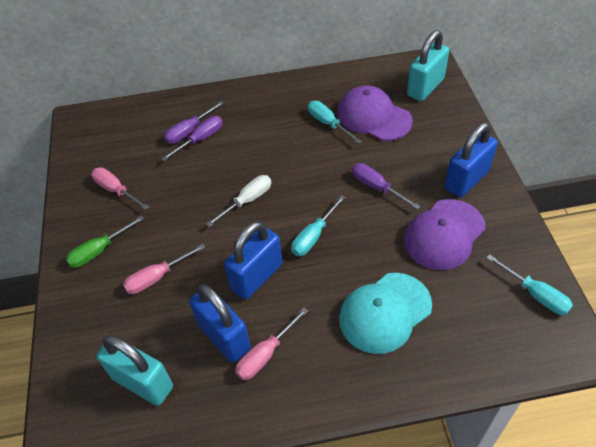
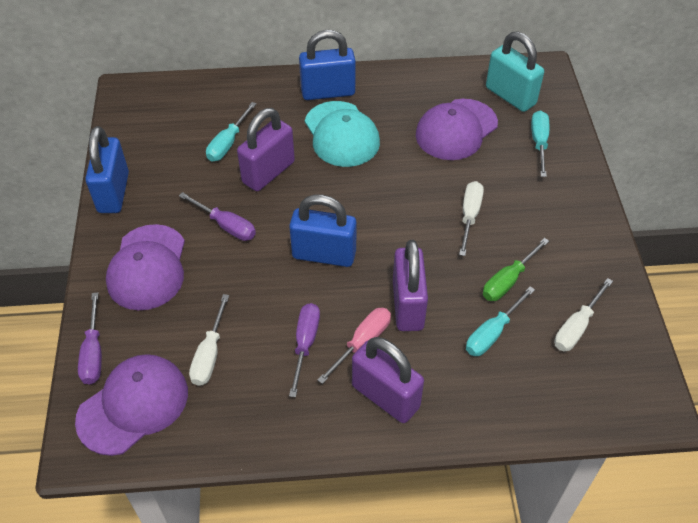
pink screwdriver: [91,167,149,210] [123,244,205,294] [235,308,308,380] = 3 -> [317,308,391,384] = 1
purple cap: [337,85,413,141] [404,199,486,270] = 2 -> [75,354,188,456] [106,224,185,310] [416,99,498,160] = 3
purple padlock: none = 0 -> [237,108,295,191] [352,337,424,423] [393,240,428,331] = 3
turquoise padlock: [96,335,173,406] [407,30,449,101] = 2 -> [486,32,544,112] = 1
white screwdriver: [206,175,271,227] = 1 -> [189,294,229,386] [459,181,484,256] [554,278,613,351] = 3

